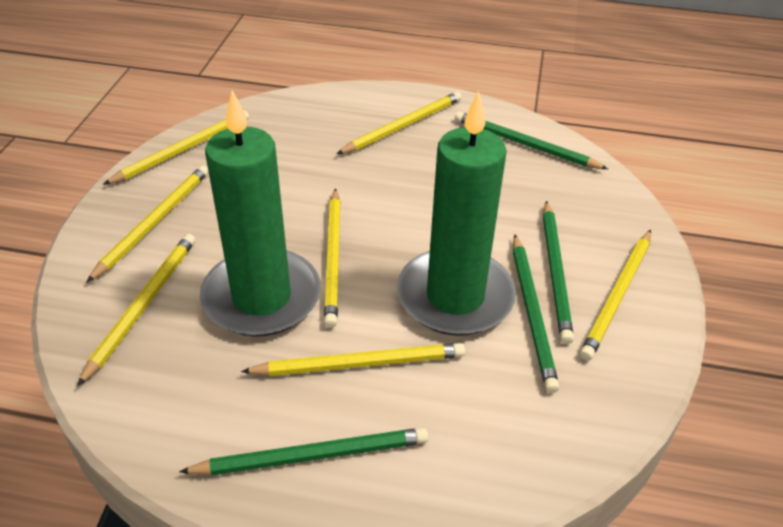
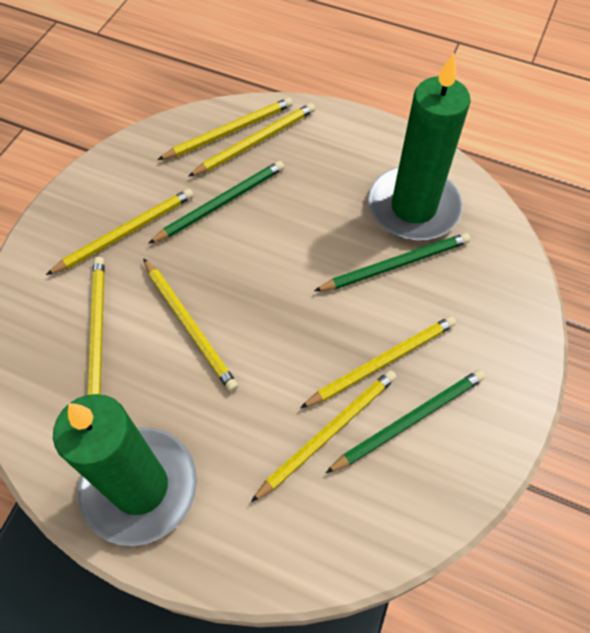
green pencil: [179,427,429,475] [455,111,608,169] [513,235,559,393] [543,201,574,344] = 4 -> [148,161,284,244] [314,233,470,291] [326,370,485,473] = 3

